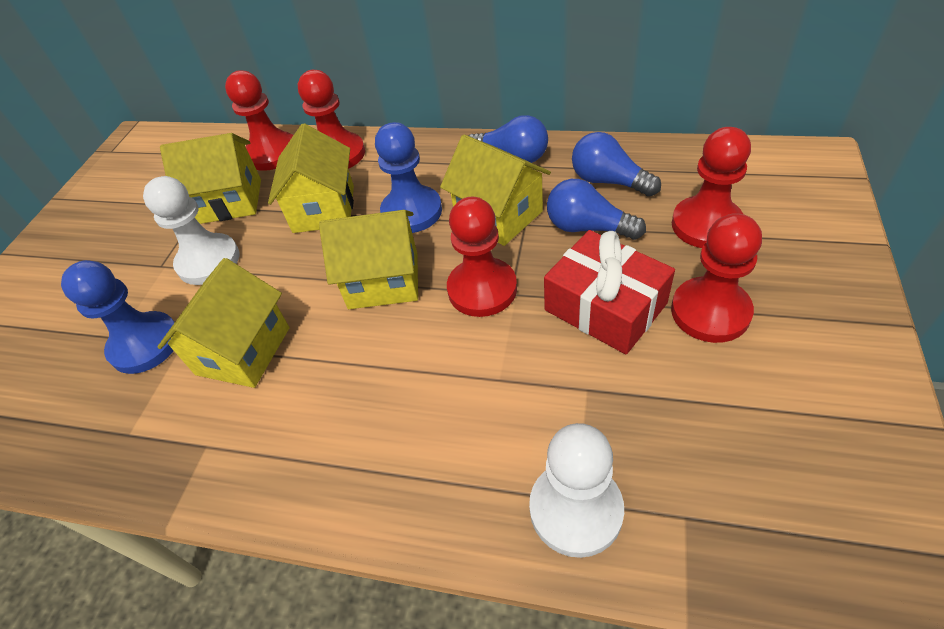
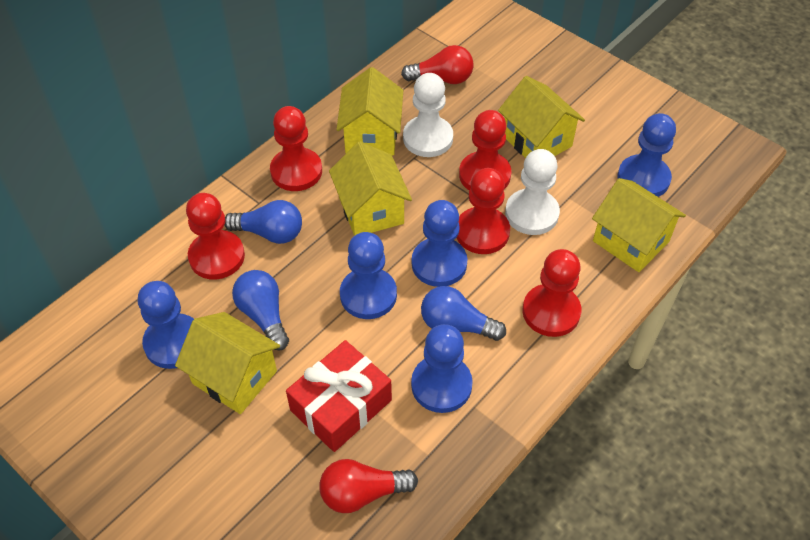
blue pawn: [61,260,175,374] [375,122,442,233] = 2 -> [138,281,194,369] [340,232,397,319] [411,324,473,413] [412,200,468,287] [618,113,676,197] = 5
red light bulb: none = 0 -> [319,459,418,513] [401,45,474,84] = 2

